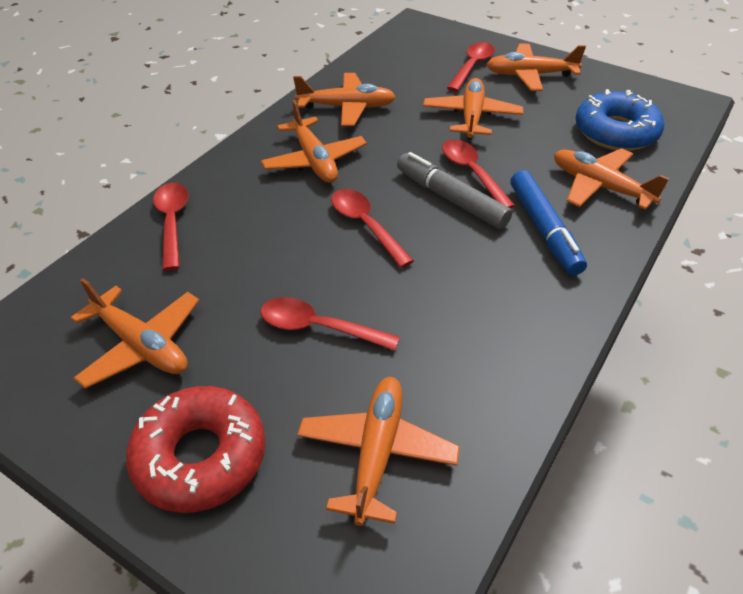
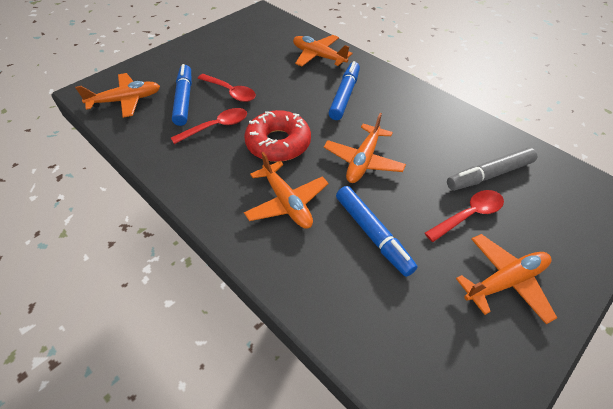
blue donut: [576,89,664,151] = 1 -> none = 0
blue marker: [510,170,587,275] = 1 -> [172,64,192,126] [329,61,360,120] [336,186,418,277] = 3
orange plane: [71,278,199,389] [261,100,367,183] [293,73,396,126] [297,377,460,526] [423,78,523,139] [486,44,586,91] [554,148,669,210] = 7 -> [75,73,160,118] [244,152,329,228] [293,35,353,66] [324,113,406,183] [456,234,557,324] = 5
red spoon: [153,183,189,270] [260,297,400,351] [331,189,414,268] [442,139,515,208] [447,42,495,92] = 5 -> [171,108,247,144] [198,74,256,102] [425,190,504,242] = 3

